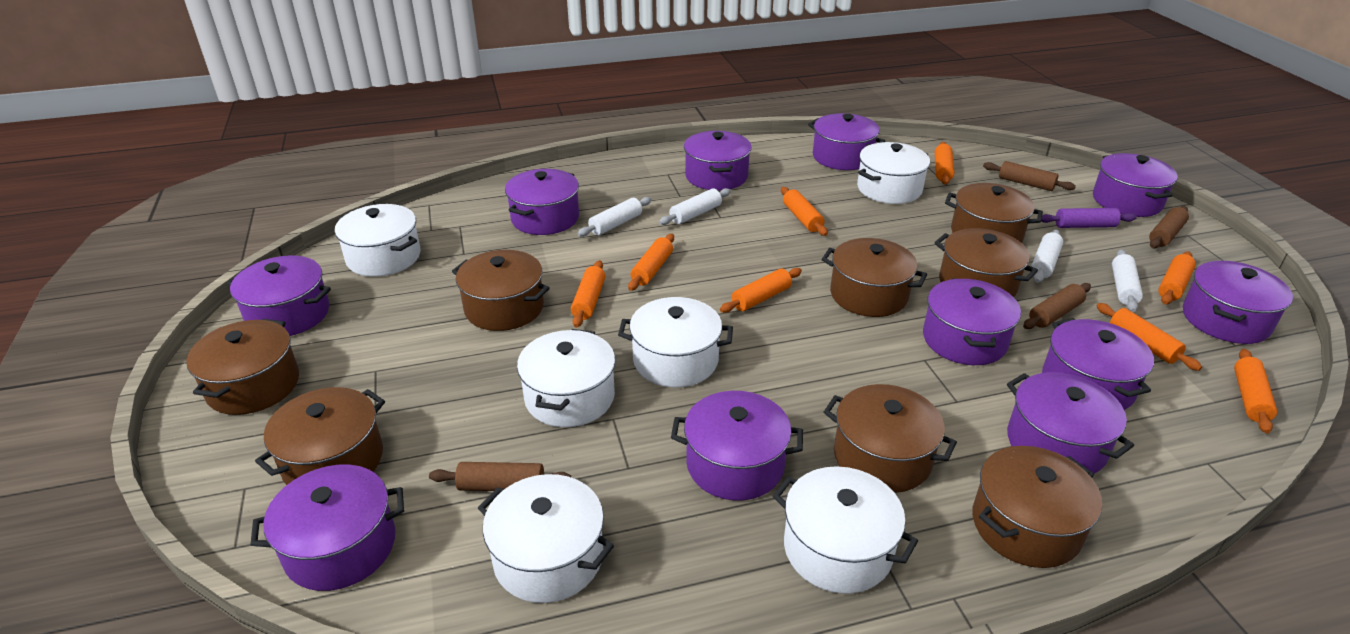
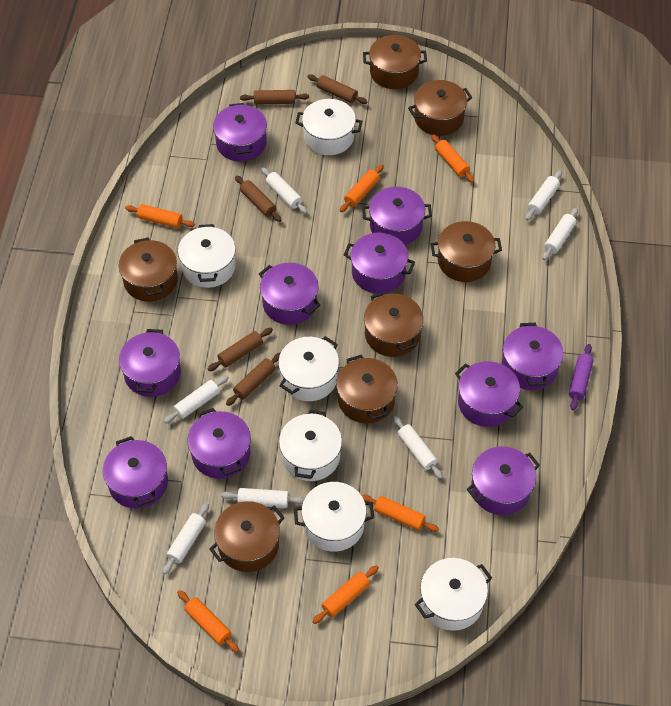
brown pot: [186,319,299,415] [255,387,385,485] [452,250,550,331] [822,238,927,317] [824,384,957,493] [934,228,1038,297] [945,183,1043,243] [972,446,1103,568] = 8 -> [118,237,178,302] [209,501,285,572] [336,355,398,423] [363,35,427,89] [364,291,423,357] [408,80,473,136] [431,221,502,282] = 7
brown rolling pin: [429,462,571,491] [983,161,1076,191] [1023,283,1091,329] [1149,206,1189,248] = 4 -> [208,328,273,371] [226,352,281,406] [235,176,282,222] [240,90,309,105] [307,74,368,104] = 5
orange rolling pin: [571,260,605,328] [628,234,674,291] [720,268,802,313] [781,187,828,236] [935,142,954,185] [1096,303,1202,371] [1158,251,1196,305] [1234,349,1277,434] = 8 -> [125,204,195,228] [177,590,239,653] [312,565,379,624] [340,165,384,212] [362,494,439,532] [431,135,474,183] = 6
purple pot: [227,256,331,336] [250,465,404,591] [505,169,579,235] [671,391,803,501] [684,131,752,191] [808,113,885,170] [923,278,1021,365] [1007,372,1134,474] [1042,318,1154,410] [1093,153,1178,217] [1183,261,1293,344] = 11 -> [103,436,168,509] [119,329,181,397] [187,408,251,479] [213,103,267,162] [259,263,320,325] [344,233,415,294] [362,187,432,245] [455,361,523,427] [467,446,540,515] [502,323,564,390] = 10
white rolling pin: [577,197,652,237] [659,188,731,225] [1031,229,1063,283] [1112,249,1143,312] = 4 -> [163,503,209,575] [164,376,229,424] [221,488,304,508] [261,167,307,214] [393,416,443,479] [525,170,562,220] [542,208,578,260] = 7

